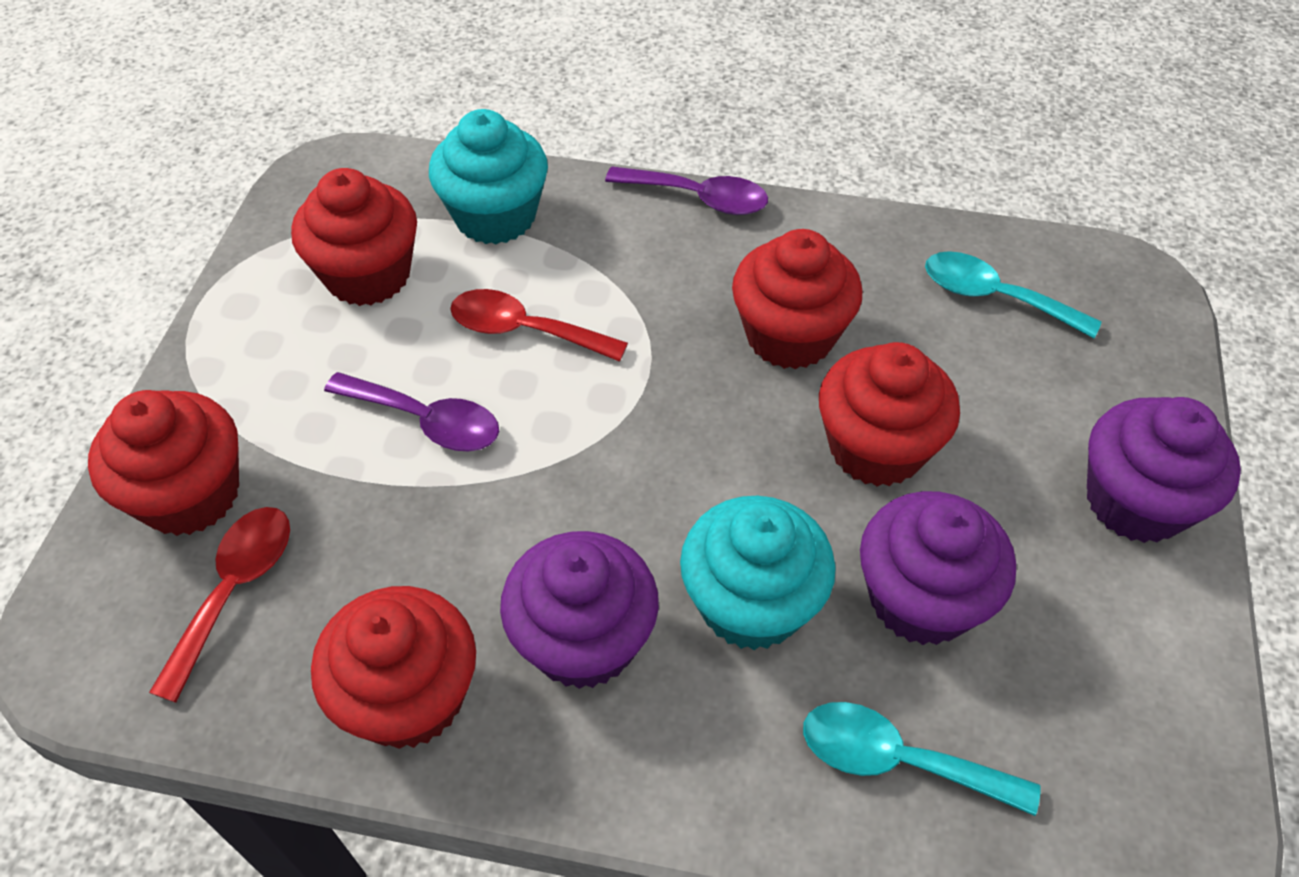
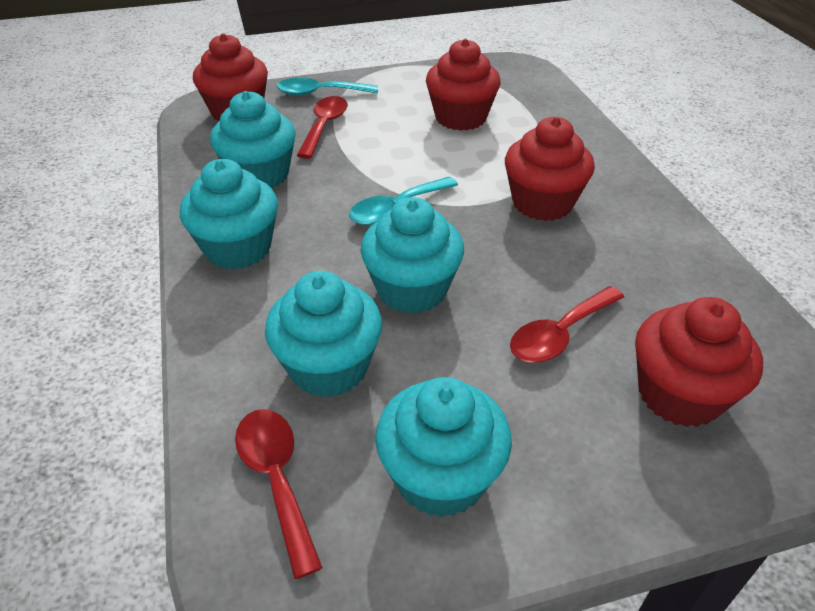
purple cupcake: [500,531,659,689] [860,491,1016,645] [1087,397,1241,543] = 3 -> none = 0
purple spoon: [324,372,499,451] [605,166,768,215] = 2 -> none = 0
red cupcake: [88,390,239,536] [291,168,417,306] [311,586,476,749] [732,229,862,369] [819,342,960,487] = 5 -> [193,33,268,122] [426,39,501,131] [505,117,595,221] [635,297,763,427] = 4
red spoon: [149,507,290,703] [450,289,628,362] = 2 -> [235,409,323,579] [297,96,348,159] [510,286,624,363] = 3
turquoise cupcake: [429,109,548,244] [680,496,836,650] = 2 -> [180,159,278,270] [210,91,296,189] [265,271,382,397] [361,197,464,314] [375,377,512,518] = 5

